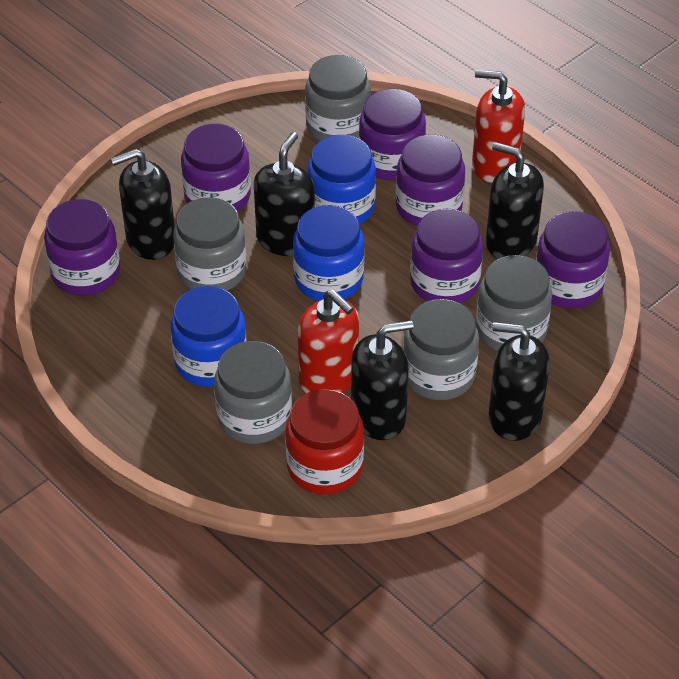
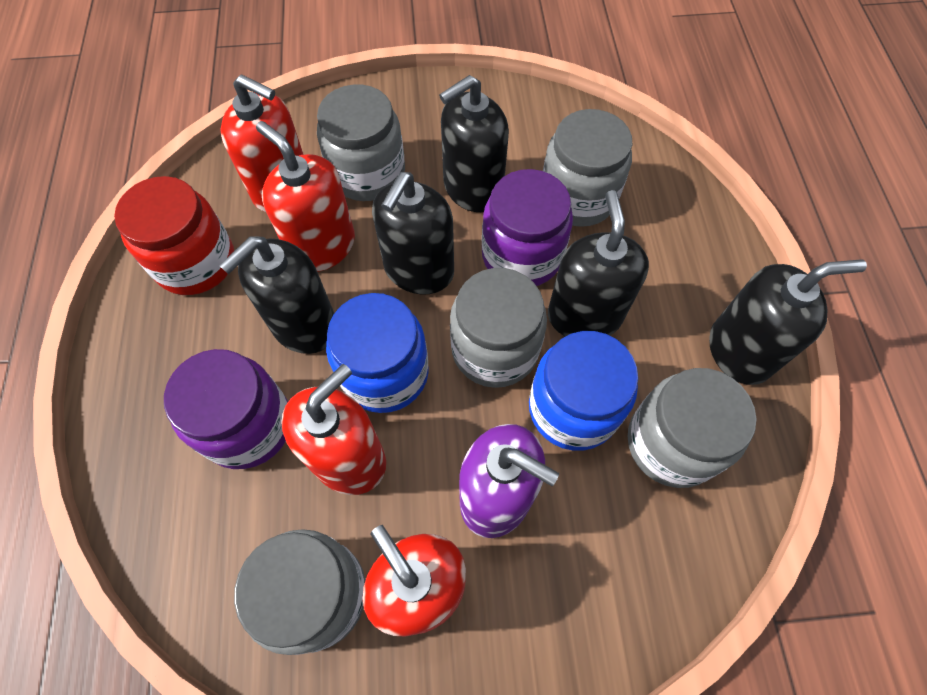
blue jar: [170,286,247,387] [293,205,365,301] [307,135,376,224] = 3 -> [326,293,429,413] [529,331,638,451] = 2
purple jar: [44,199,120,296] [181,124,251,212] [359,89,426,181] [396,134,465,226] [410,209,483,304] [536,211,610,308] = 6 -> [164,349,288,469] [482,169,573,286] = 2
purple soap dispenser: none = 0 -> [459,424,559,538] = 1
red soap dispenser: [298,290,359,393] [472,70,525,183] = 2 -> [221,74,304,212] [256,121,355,272] [281,364,386,495] [362,525,466,636] = 4

